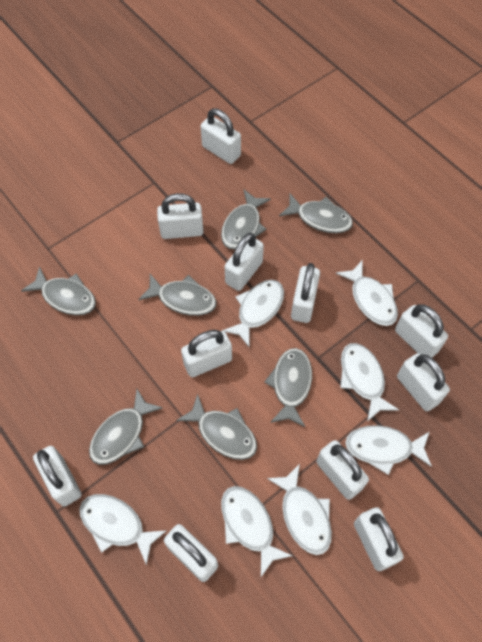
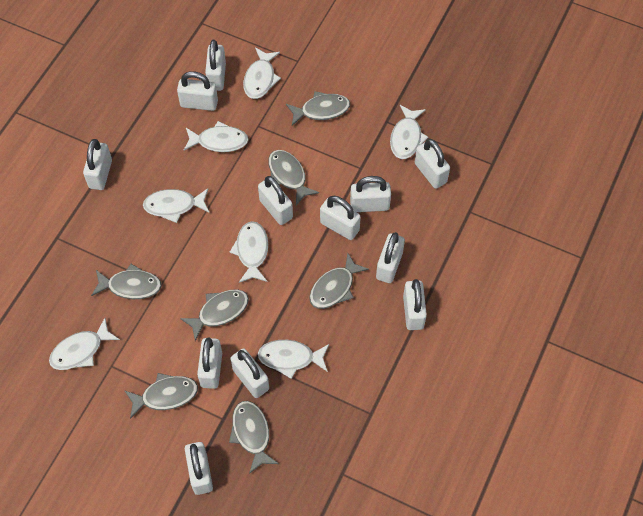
white padlock: [33,446,82,507] [157,193,204,239] [164,524,218,582] [181,330,232,377] [201,109,241,164] [225,233,264,291] [291,263,320,323] [317,440,369,500] [354,507,404,571] [395,305,448,358] [397,353,450,411] = 11 -> [83,139,112,190] [177,71,218,111] [185,442,213,495] [197,338,222,389] [205,40,226,91] [230,348,269,398] [258,176,293,225] [320,196,361,240] [350,176,391,212] [376,232,405,283] [403,279,427,330] [415,139,450,189] = 12

